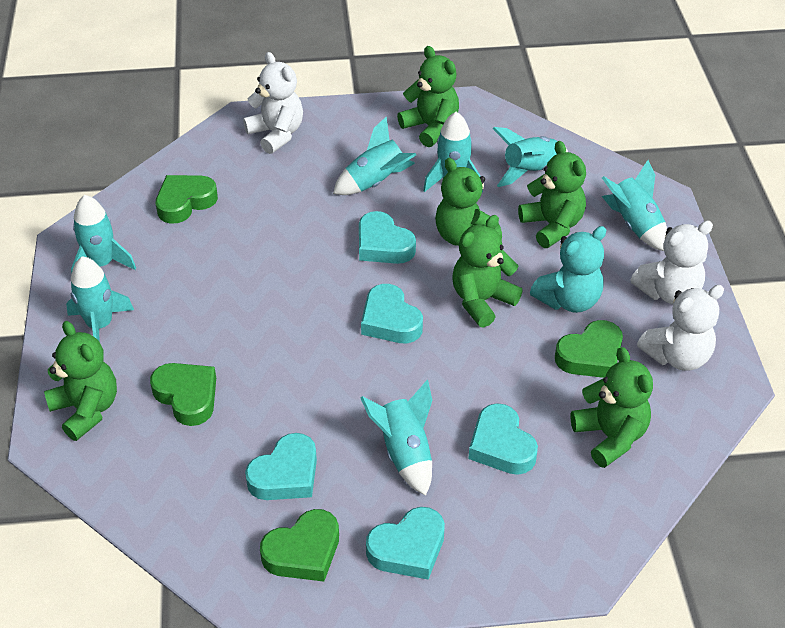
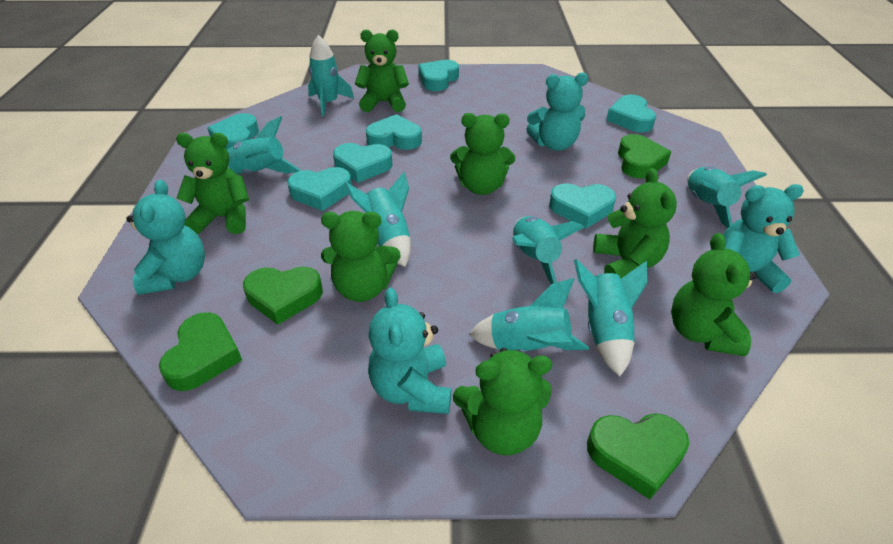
green teddy bear: [44,321,117,441] [397,46,459,147] [435,158,502,246] [452,215,523,328] [518,141,586,248] [570,347,653,468] = 6 -> [176,133,249,234] [321,211,400,302] [355,29,409,112] [450,113,515,195] [453,348,552,455] [593,168,677,279] [671,233,757,357] = 7
turquoise heart: [245,433,317,500] [359,211,416,264] [361,284,423,343] [366,507,445,579] [468,403,538,475] = 5 -> [207,113,259,149] [287,167,352,211] [333,143,393,183] [366,114,422,150] [418,60,459,91] [549,183,616,229] [606,95,656,133] = 7
turquoise teddy bear: [530,226,606,313] = 1 -> [126,180,205,295] [368,287,451,414] [526,73,589,151] [723,184,804,293] = 4
white teddy bear: [243,52,303,154] [631,220,713,304] [637,285,724,371] = 3 -> none = 0

